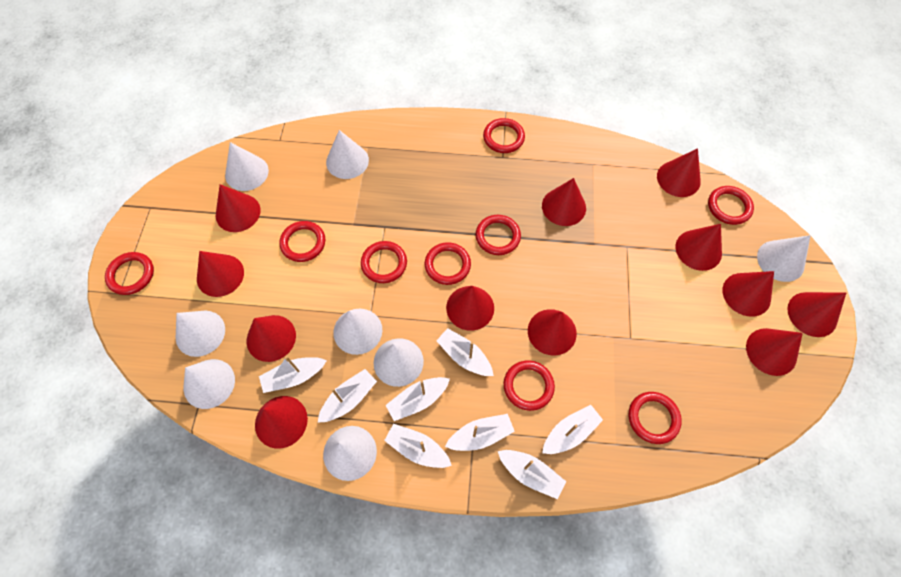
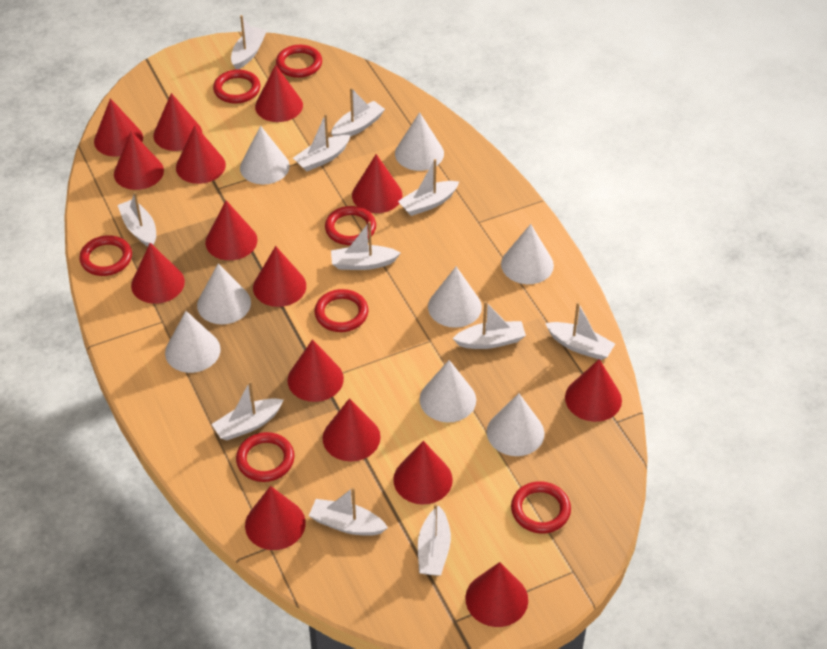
red cone: [197,251,244,297] [216,184,261,232] [247,315,296,362] [255,396,308,449] [446,286,494,331] [528,309,577,356] [542,178,586,226] [657,148,701,197] [676,224,722,271] [723,271,774,317] [746,328,803,376] [787,292,846,337] = 12 -> [94,98,143,157] [114,131,164,190] [131,243,185,304] [153,93,202,151] [176,125,226,184] [205,200,258,260] [245,486,306,550] [253,246,306,307] [255,65,303,122] [287,339,344,402] [323,398,381,461] [352,154,402,213] [393,441,453,505] [465,562,528,627] [565,359,622,422] = 15
red ring: [105,252,154,295] [279,221,325,262] [361,241,407,283] [425,242,471,285] [476,215,521,255] [483,118,525,153] [504,360,555,411] [629,392,682,444] [708,186,754,225] = 9 -> [79,235,132,276] [213,69,260,104] [236,432,295,482] [276,45,322,78] [315,289,368,332] [325,206,376,245] [511,481,571,534] = 7
white boat: [259,356,327,393] [318,369,377,422] [384,424,452,468] [385,377,450,421] [436,328,494,376] [445,414,515,451] [498,450,566,499] [542,405,603,454] = 8 -> [118,192,156,246] [212,381,283,440] [231,15,267,70] [293,114,351,171] [309,487,388,536] [331,88,385,137] [331,221,401,270] [398,159,459,216] [418,504,451,576] [453,301,526,349] [545,302,615,360] = 11

